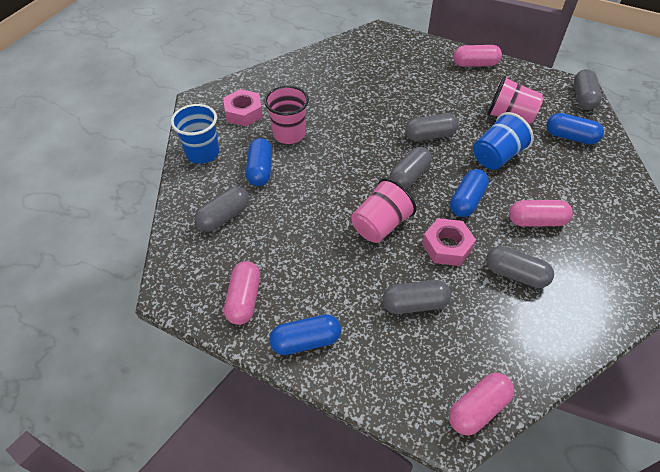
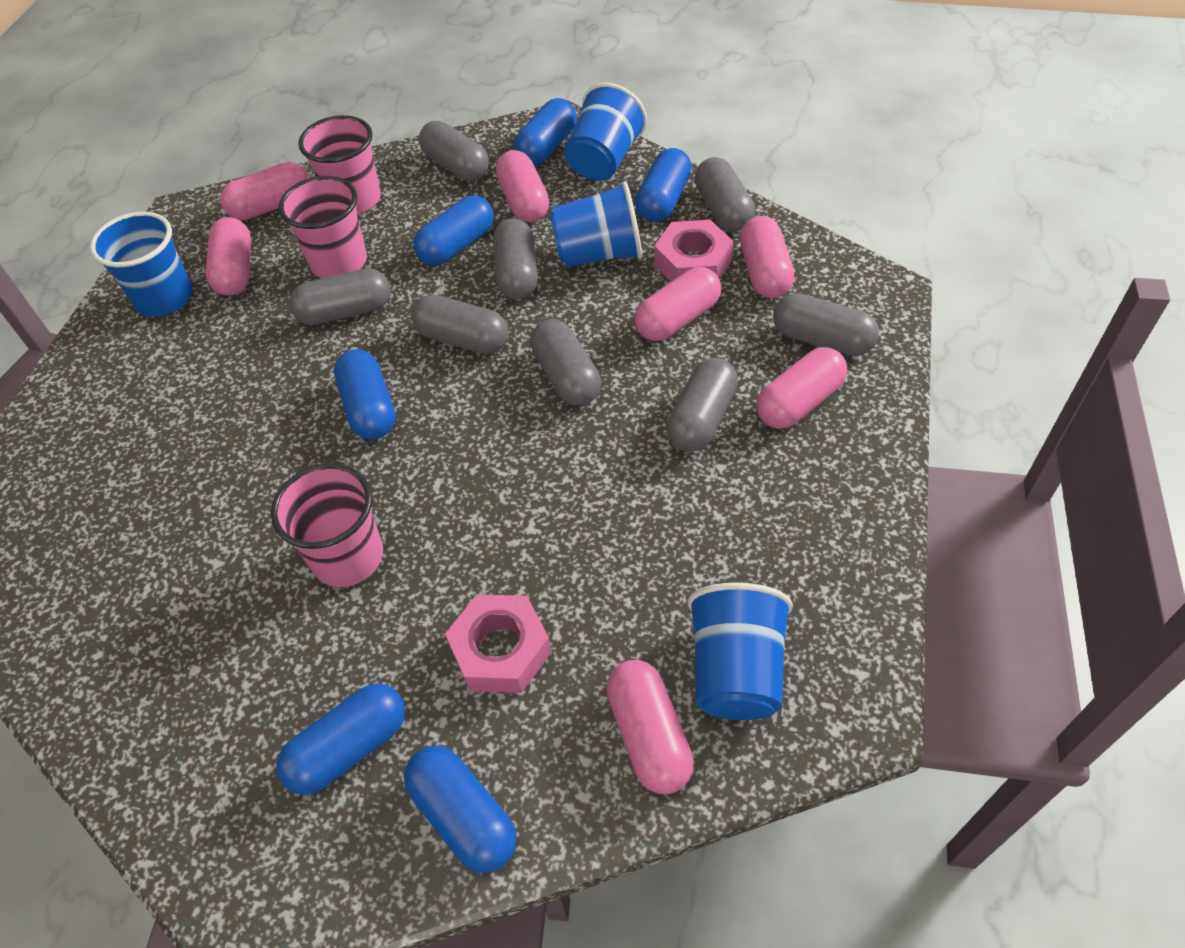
blue capsule: [246,138,272,186] [269,314,341,355] [450,169,489,217] [546,113,604,145] = 4 -> [276,683,405,795] [334,349,396,439] [404,746,517,873] [413,195,494,266] [514,98,577,165] [635,148,692,222] = 6
blue cup: [171,104,219,164] [473,112,534,170] = 2 -> [90,212,193,317] [550,181,642,267] [564,83,647,181] [688,583,793,720] = 4
grey capsule: [194,186,249,232] [382,280,451,314] [389,147,432,189] [405,113,458,141] [486,246,554,288] [574,69,602,110] = 6 -> [289,268,391,325] [411,295,508,354] [419,121,489,181] [493,218,538,299] [530,319,601,406] [667,358,738,451] [695,157,755,232] [773,293,879,356] = 8
pink capsule: [224,261,260,325] [449,373,514,436] [453,45,502,67] [509,200,573,227] = 4 -> [205,217,251,296] [220,162,310,220] [496,150,549,223] [606,660,694,794] [635,267,721,341] [740,216,794,298] [756,347,848,429] = 7

